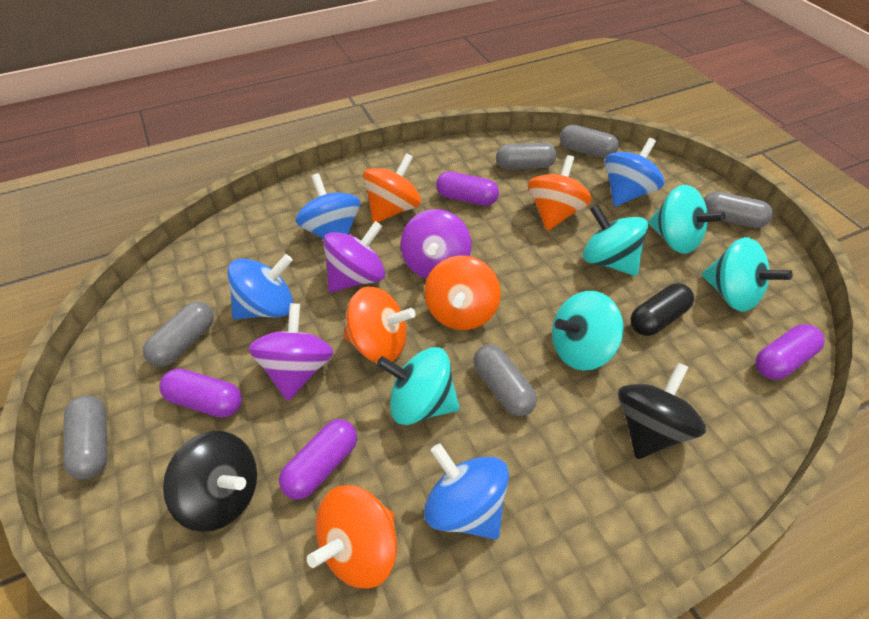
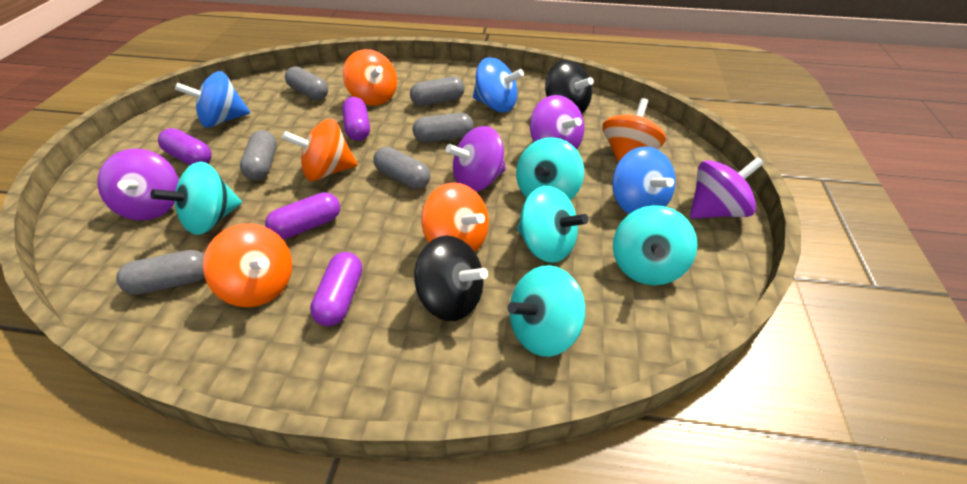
black capsule: [630,283,694,336] = 1 -> none = 0
blue spinning top: [227,254,293,319] [296,174,360,239] [424,443,509,540] [605,138,664,206] = 4 -> [175,71,250,127] [473,57,524,112] [612,146,676,214] = 3
purple spinning top: [249,303,334,401] [323,221,385,292] [401,209,471,279] = 3 -> [97,149,179,221] [446,126,506,192] [530,95,584,150] [690,157,764,219] = 4

